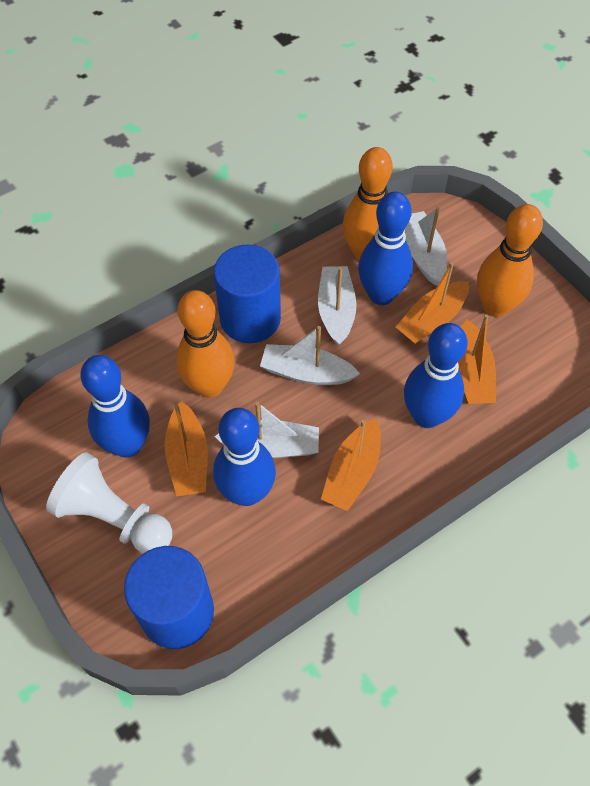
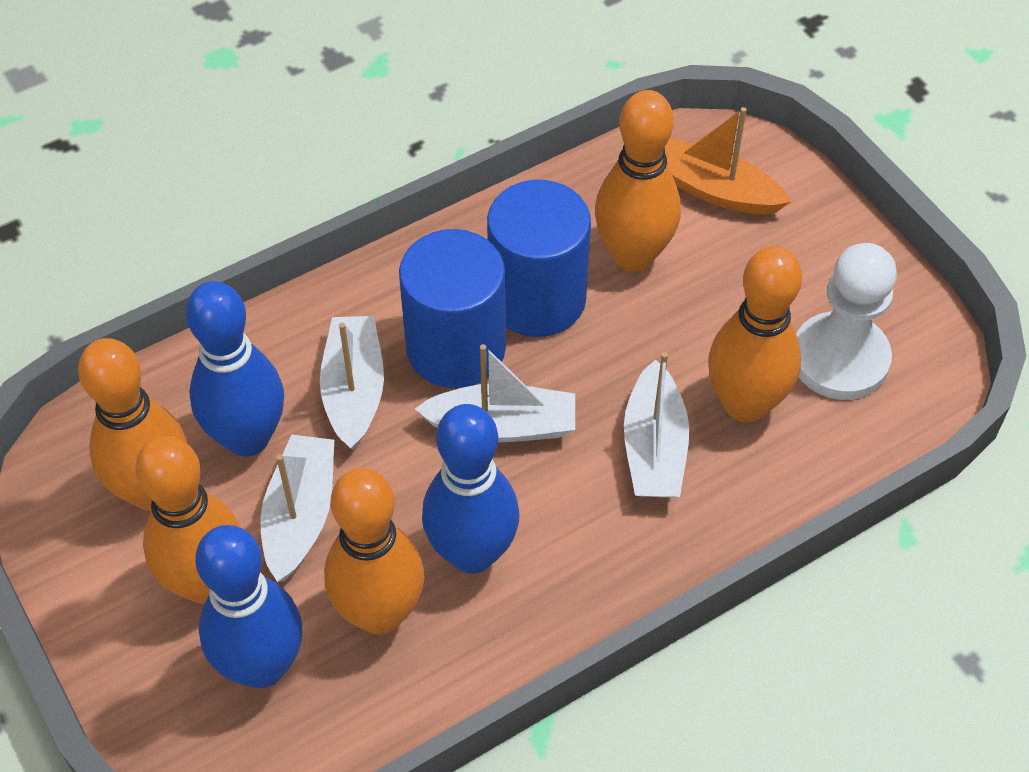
blue bowling pin: [80,355,150,458] [213,408,276,506] [358,192,413,305] [404,323,468,428] = 4 -> [186,281,284,457] [195,525,302,688] [422,404,519,574] = 3
orange boat: [165,401,208,496] [321,418,381,511] [396,262,469,344] [458,315,496,404] = 4 -> [665,107,791,215] = 1
orange bowling pin: [176,290,235,398] [343,147,393,261] [477,204,543,317] = 3 -> [78,338,187,511] [135,436,241,604] [324,468,424,634] [595,90,681,272] [708,246,802,422] = 5

